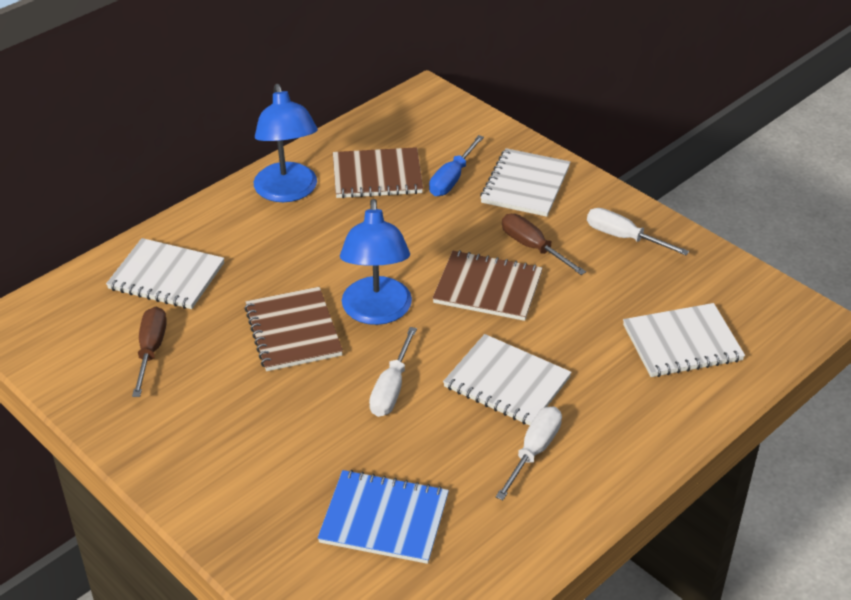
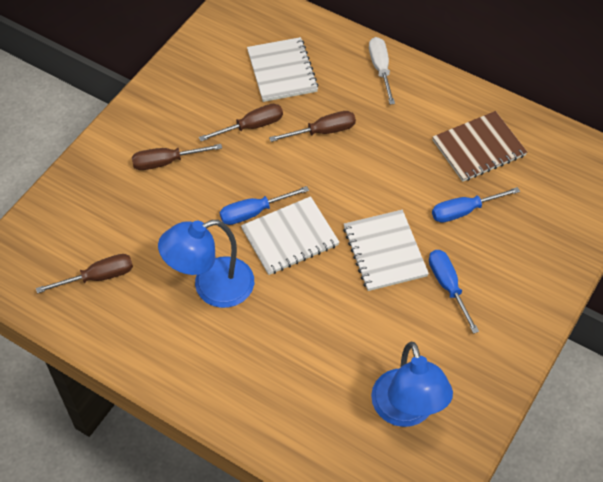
blue notebook: [318,470,449,564] = 1 -> none = 0
blue screwdriver: [429,135,484,196] = 1 -> [220,186,309,225] [429,250,479,334] [432,187,520,223] = 3
brown notebook: [244,287,343,371] [333,147,423,198] [432,250,543,321] = 3 -> [433,111,527,182] = 1
brown screwdriver: [132,307,167,397] [502,214,586,275] = 2 -> [36,254,133,293] [132,144,222,170] [199,104,283,141] [269,111,356,142] = 4
white notebook: [106,238,225,309] [443,334,572,426] [480,148,571,217] [623,303,745,377] = 4 -> [241,196,340,275] [247,37,319,102] [343,210,429,291] = 3
white screwdriver: [369,327,417,417] [496,406,562,500] [587,208,689,255] = 3 -> [369,37,395,105] = 1

